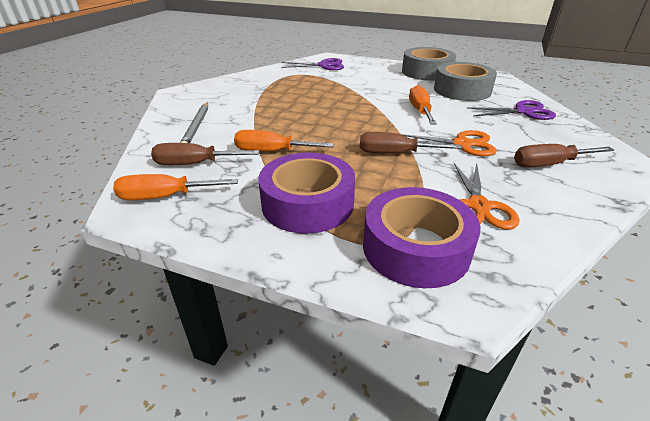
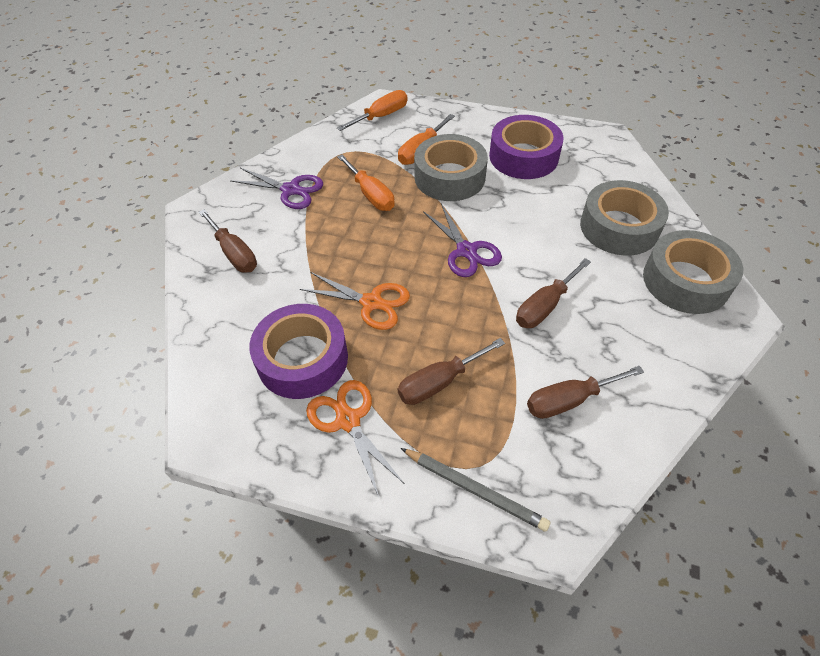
brown screwdriver: [151,143,259,165] [360,132,462,154] [514,144,614,167] = 3 -> [199,209,257,272] [398,338,505,405] [516,258,591,328] [527,366,644,419] = 4
grey tape: [402,47,456,81] [434,62,497,101] = 2 -> [414,134,488,201] [580,180,669,256] [643,230,743,314] = 3

